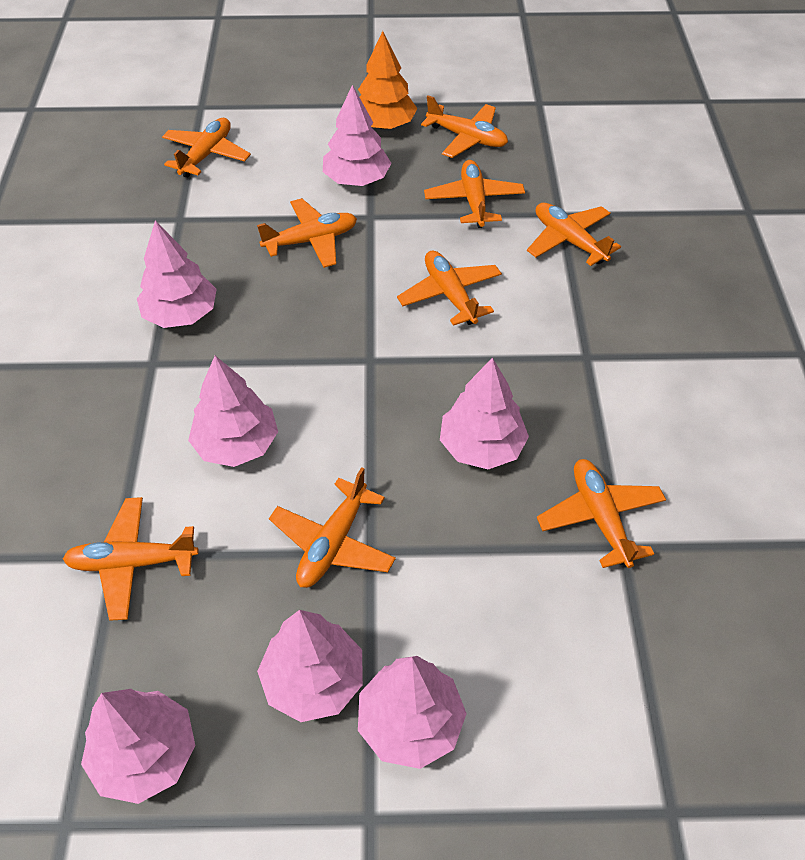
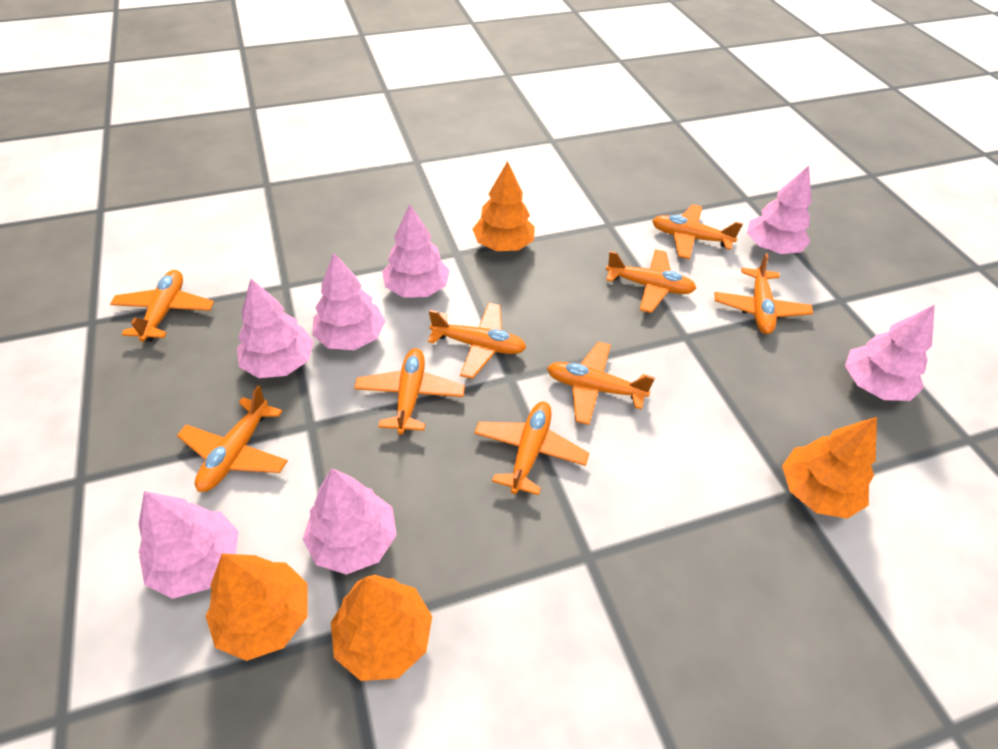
orange tree: [358,31,418,129] = 1 -> [206,554,308,661] [331,575,432,681] [473,161,535,251] [782,417,877,519] = 4

